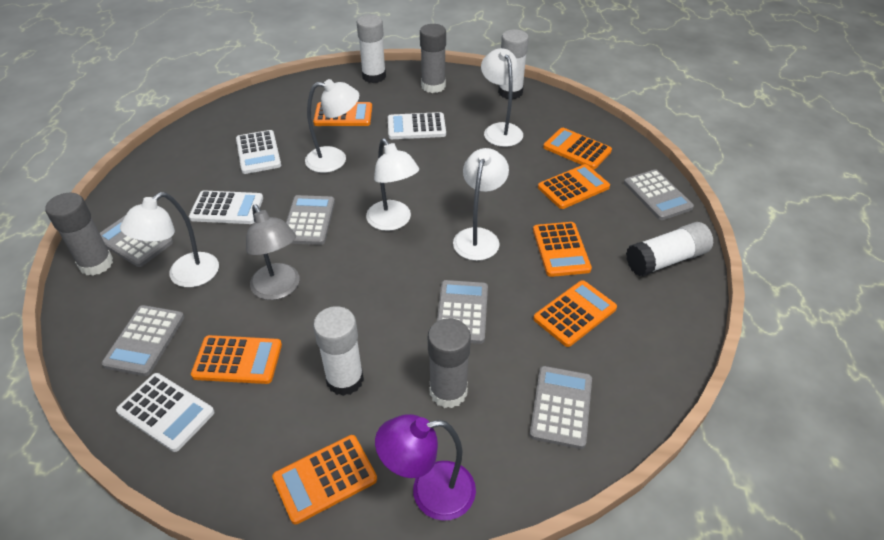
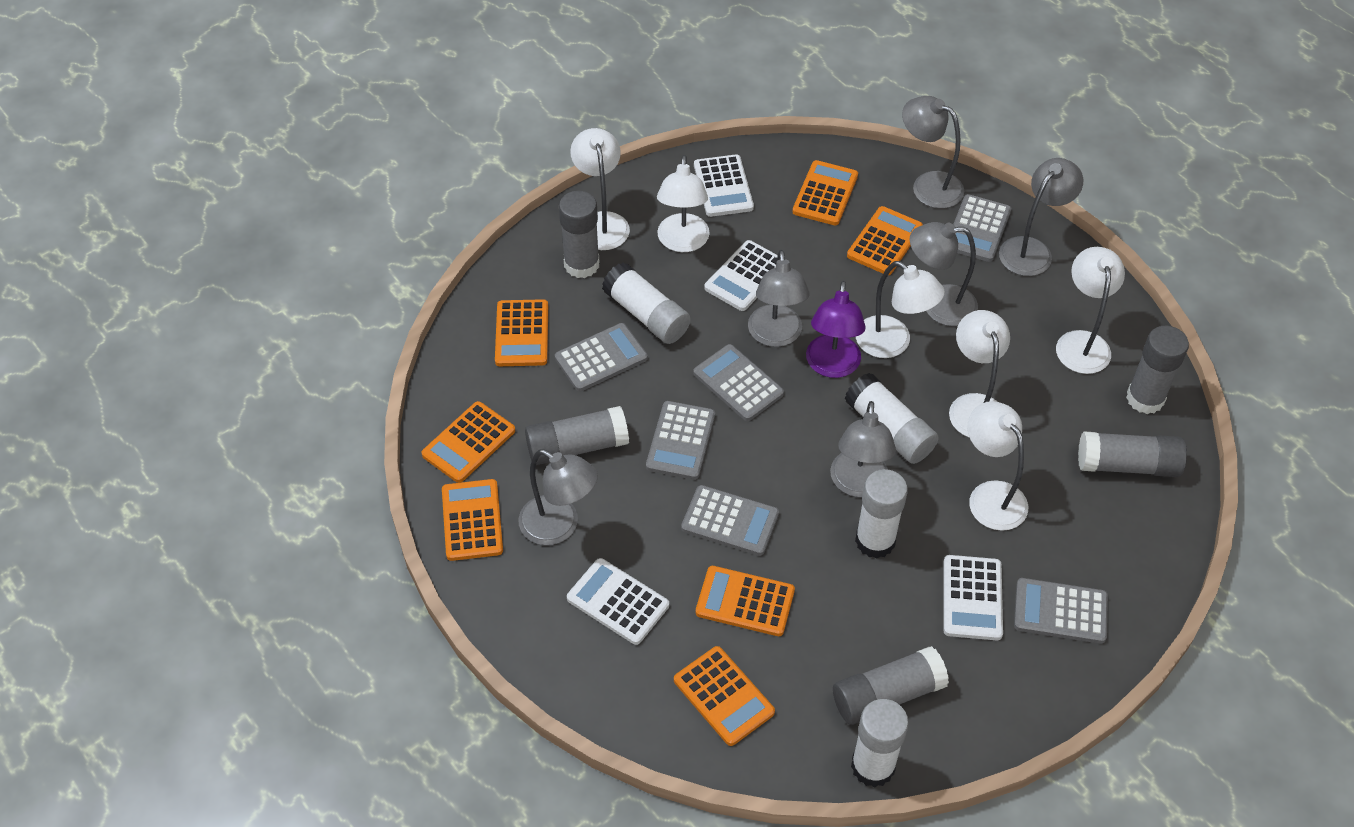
grey glue stick: [45,193,113,276] [420,24,446,93] [428,318,471,408] = 3 -> [525,406,629,465] [559,191,599,278] [833,646,949,725] [1078,431,1187,477] [1126,326,1189,414] = 5
grey lamp: [246,205,300,300] = 1 -> [518,449,598,545] [748,250,810,347] [830,401,896,497] [902,96,964,209] [910,222,978,326] [999,158,1083,276] = 6
white lamp: [120,192,219,287] [305,79,359,173] [366,138,419,231] [453,148,509,261] [481,48,523,147] = 5 -> [570,128,630,250] [657,155,710,252] [856,261,945,358] [949,310,1010,438] [968,401,1028,531] [1056,247,1125,374] = 6

